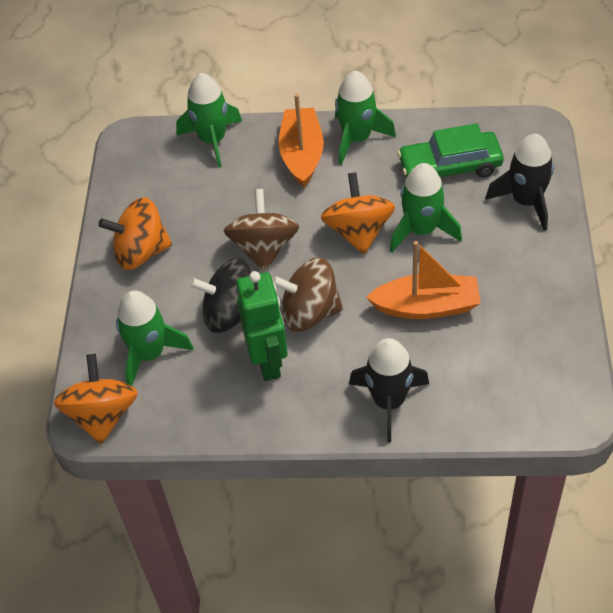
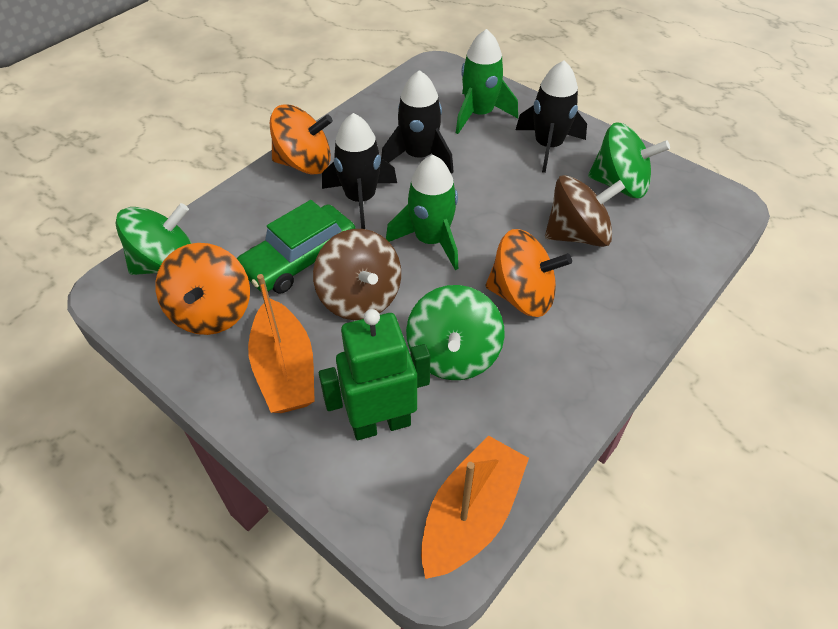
black rocket: [349,338,429,442] [485,134,554,231] = 2 -> [322,113,397,229] [381,70,454,174] [516,61,587,173] = 3
black spinning top: [189,258,251,333] = 1 -> none = 0
green rocket: [116,291,193,386] [176,73,242,168] [335,70,396,165] [390,163,462,252] = 4 -> [386,155,458,270] [456,29,518,134] = 2
green spinning top: none = 0 -> [115,203,192,275] [406,285,505,380] [588,122,670,198] = 3

